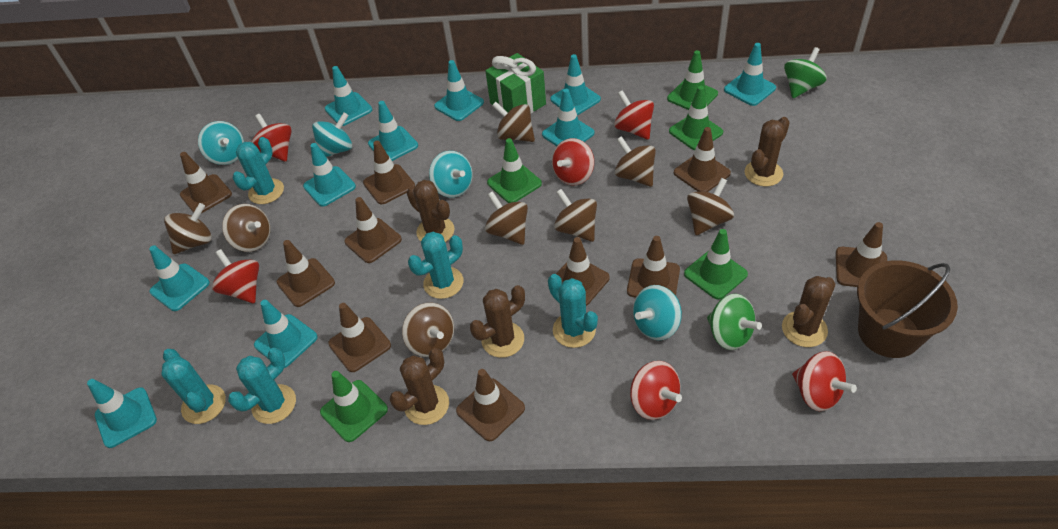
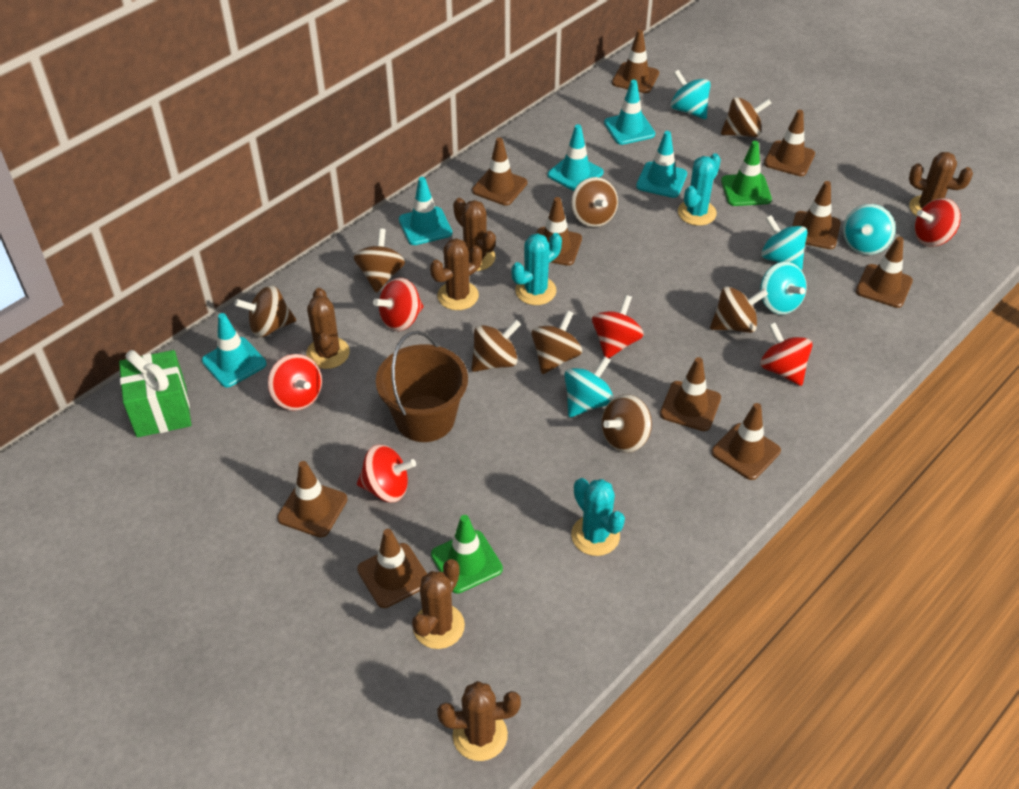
brown cactus: [390,348,449,425] [407,180,454,242] [470,285,525,358] [745,117,790,186] [782,276,835,347] = 5 -> [306,288,350,369] [412,559,465,649] [430,238,482,310] [437,681,521,761] [453,198,496,271] [909,152,973,216] = 6
green spinning top: [707,294,762,350] [784,47,827,98] = 2 -> none = 0
green traffic cone: [320,371,388,442] [487,138,542,203] [667,50,718,110] [669,86,723,150] [684,229,748,299] = 5 -> [431,515,503,594] [721,141,772,206] = 2
turquoise cactus: [161,349,226,424] [228,348,296,424] [233,137,284,204] [408,232,463,299] [548,274,598,348] = 5 -> [511,233,562,305] [571,478,625,556] [678,153,721,226] = 3
turquoise spinning top: [198,121,244,165] [312,112,352,157] [429,151,473,198] [633,285,682,340] = 4 -> [564,356,614,417] [671,70,711,119] [760,262,807,315] [761,215,807,270] [843,204,895,255] = 5
turquoise traffic cone: [87,379,157,448] [149,245,210,311] [254,300,318,368] [303,143,356,207] [325,66,372,126] [368,101,418,161] [434,60,484,121] [542,89,595,146] [550,54,601,115] [724,43,776,106] = 10 -> [202,313,267,387] [399,177,452,245] [547,124,604,191] [604,80,655,145] [636,131,687,198] = 5

